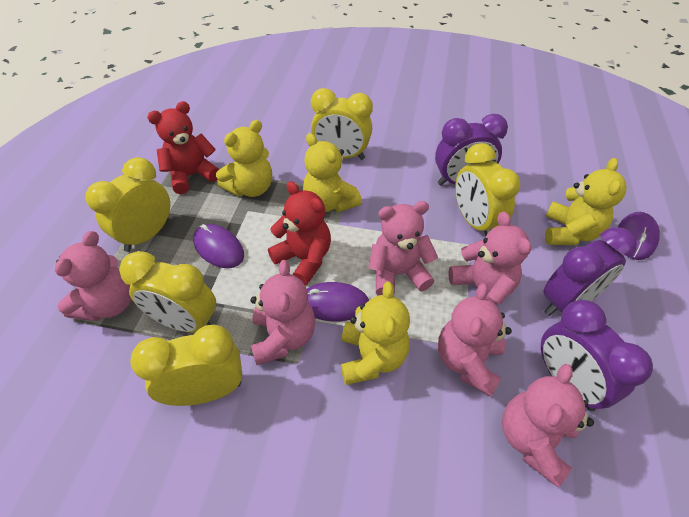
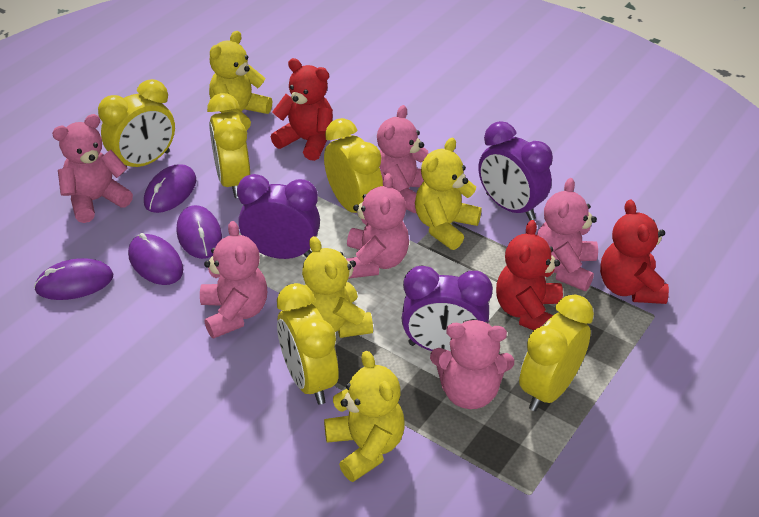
purple mouse: [193,224,244,268] [307,282,369,322] [618,212,660,260] = 3 -> [34,258,113,300] [128,233,183,285] [144,164,196,213] [176,205,222,259] = 4
red teddy bear: [147,101,219,194] [268,181,331,285] = 2 -> [271,58,333,161] [496,220,563,330] [600,200,669,304] = 3

